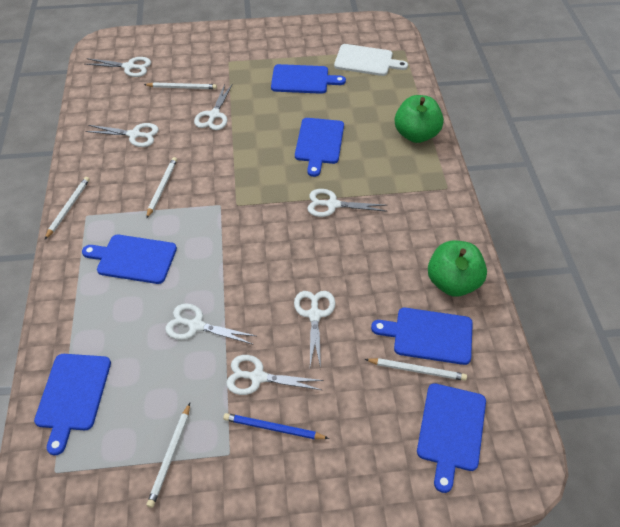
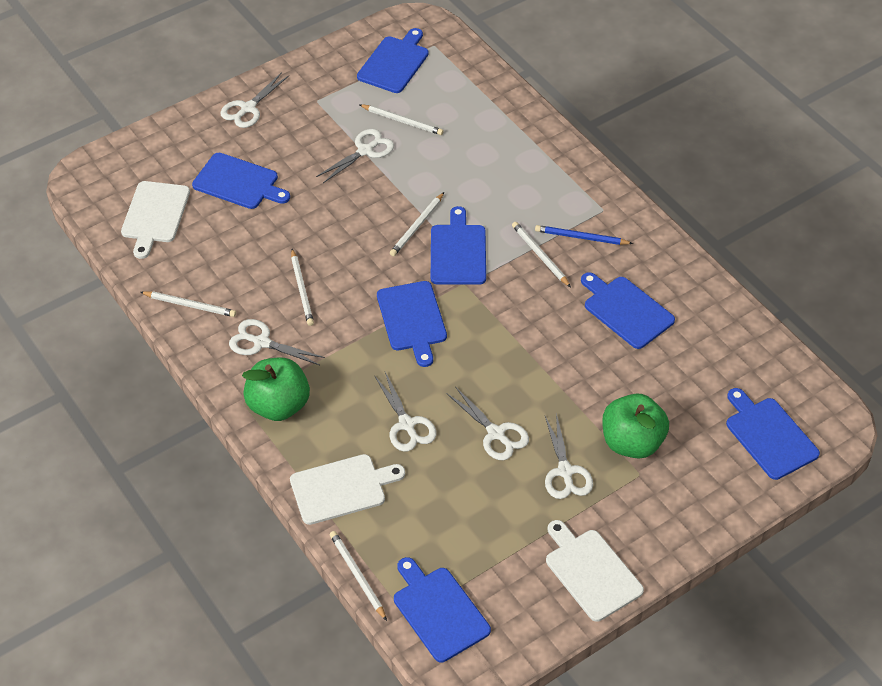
blue cutting board: [34,354,111,455] [82,235,177,284] [271,64,346,94] [295,118,344,177] [371,308,473,365] [417,383,486,493] = 6 -> [192,153,290,209] [357,28,429,93] [377,281,447,367] [394,557,491,662] [431,206,486,285] [581,272,675,349] [726,388,820,480] = 7
white cutting board: [334,44,408,76] = 1 -> [121,181,190,259] [290,454,405,525] [546,520,644,622] = 3
white pencil: [45,177,90,239] [144,83,217,89] [146,157,177,219] [147,403,190,508] [365,358,467,381] = 5 -> [140,291,236,317] [291,249,314,326] [330,531,387,621] [359,104,443,135] [390,192,444,256] [512,222,571,287] = 6
white scissors: [85,57,151,77] [85,123,159,147] [165,303,256,344] [194,84,232,130] [226,355,324,395] [294,291,335,368] [307,189,387,217] = 7 -> [220,72,289,128] [229,319,325,365] [316,129,394,183] [374,372,436,452] [446,386,529,460] [545,413,593,499] = 6

